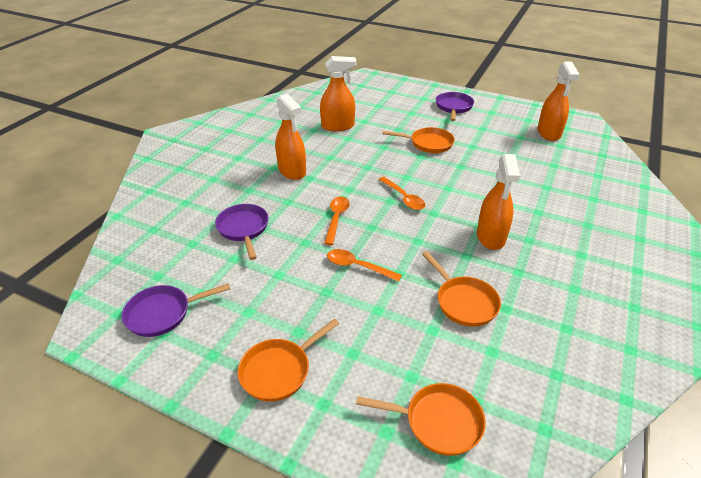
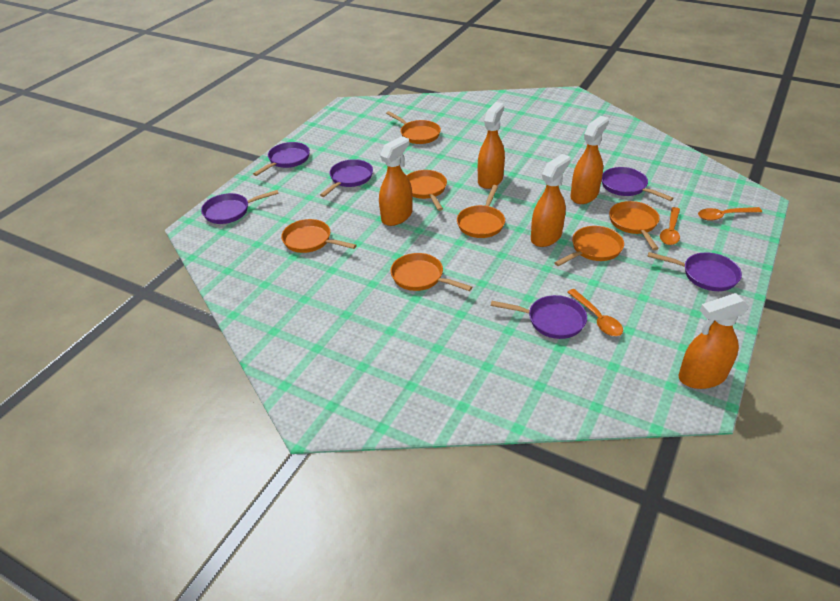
orange pan: [237,319,340,402] [356,383,486,456] [382,127,455,153] [422,251,501,327] = 4 -> [281,219,357,253] [386,111,441,144] [391,253,472,291] [406,170,447,211] [457,185,505,238] [554,226,624,266] [609,201,660,250] = 7
orange spray bottle: [275,94,306,180] [320,56,356,131] [477,154,520,250] [537,62,580,141] = 4 -> [379,136,413,226] [478,102,505,189] [531,154,571,247] [571,116,609,204] [679,293,750,389] = 5
purple pan: [122,283,230,337] [215,204,269,260] [436,92,474,121] = 3 -> [201,190,279,224] [253,142,310,176] [320,159,373,197] [491,295,587,339] [602,167,674,201] [647,252,742,291] = 6

